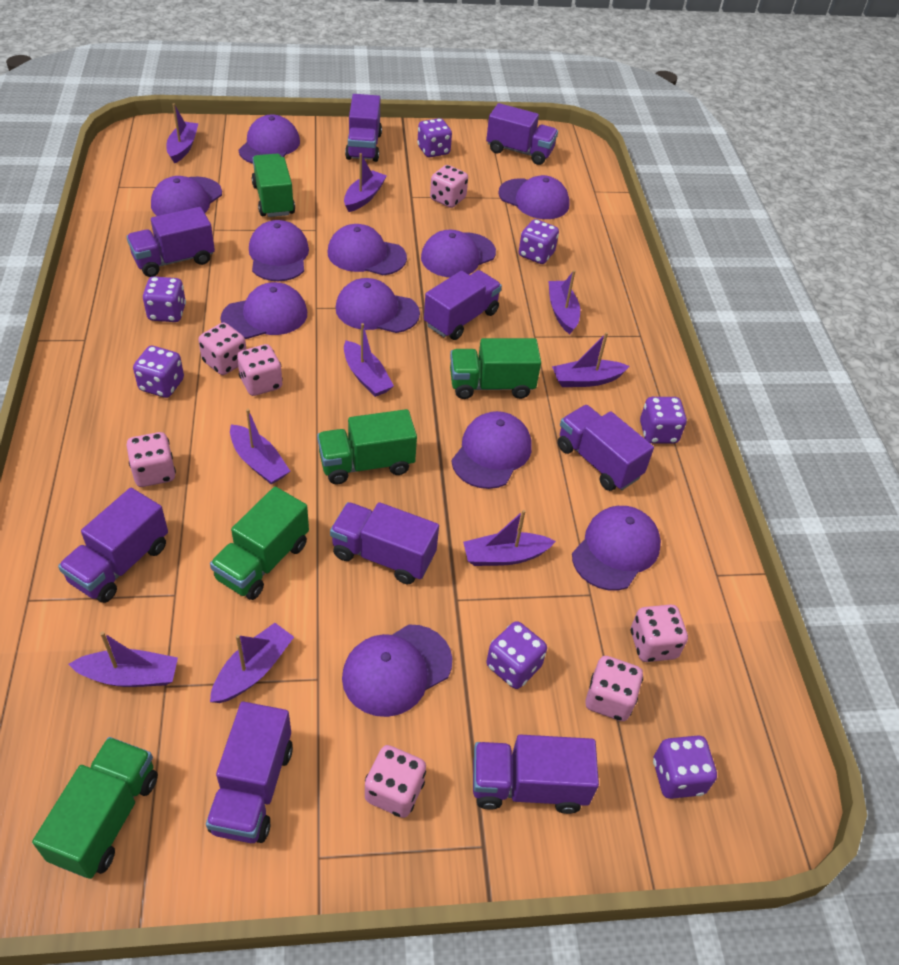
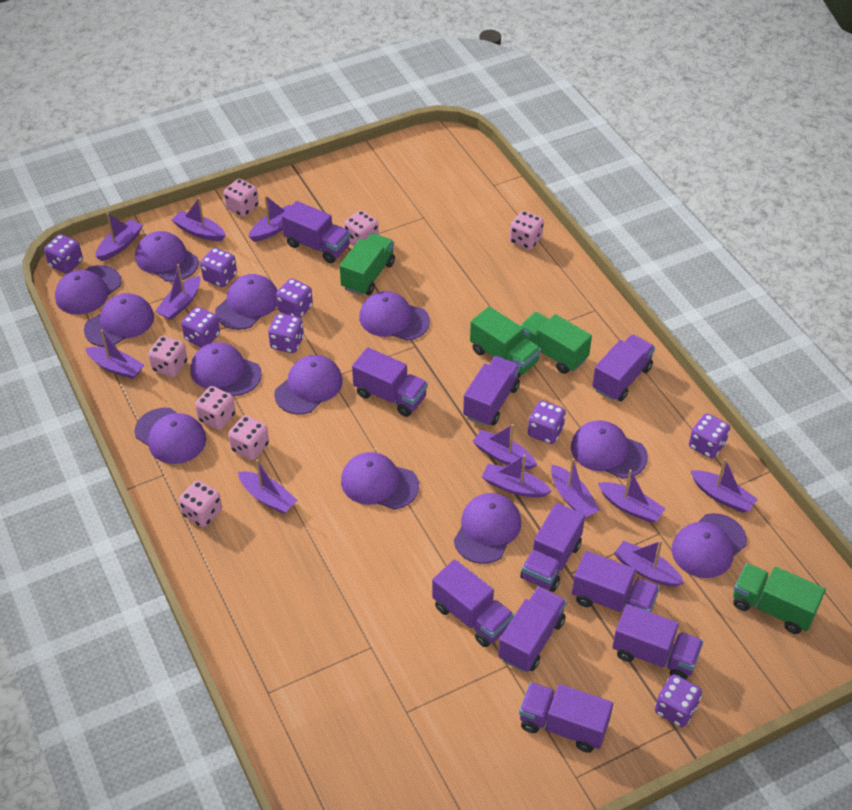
green truck: [32,737,158,879] [210,487,309,600] [252,154,295,217] [317,409,417,484] [450,338,541,399] = 5 -> [340,233,395,296] [470,306,541,378] [520,312,592,374] [733,563,826,634] = 4
purple boat: [69,632,178,687] [166,103,199,164] [210,623,294,703] [230,409,290,484] [344,153,387,212] [344,323,394,397] [463,510,556,566] [548,270,580,334] [552,332,630,387] = 9 -> [85,330,144,379] [96,213,143,261] [155,264,201,320] [172,198,226,241] [238,459,298,514] [249,195,291,242] [472,424,537,470] [482,454,552,498] [551,458,600,518] [598,469,666,523] [614,540,684,587] [691,458,758,513] = 12
purple cap: [151,176,222,216] [221,282,307,339] [238,114,300,164] [249,220,309,281] [328,224,407,275] [335,278,420,333] [342,625,452,717] [421,230,496,277] [451,411,532,489] [498,175,570,219] [572,506,661,590] = 11 -> [55,265,121,314] [84,293,154,347] [135,231,199,282] [135,408,206,464] [190,342,262,396] [215,274,277,330] [274,355,343,415] [341,452,419,509] [359,291,430,341] [454,493,521,564] [571,420,648,479] [672,513,747,578] = 12
purple dice: [133,346,184,398] [143,276,186,322] [417,118,452,157] [487,621,547,689] [519,219,559,264] [640,397,687,443] [653,735,717,799] = 7 -> [44,234,83,274] [181,307,220,348] [200,248,237,287] [268,313,304,353] [276,278,313,318] [528,400,566,444] [655,674,702,727] [689,413,730,459] = 8
purple truck: [58,488,168,603] [127,207,215,277] [206,702,293,843] [330,502,439,584] [345,94,382,162] [424,270,502,340] [473,735,599,814] [486,103,558,165] [558,405,654,491] = 9 -> [282,201,350,263] [352,347,428,417] [432,559,514,647] [463,356,520,426] [498,587,567,672] [519,682,613,753] [520,503,585,592] [572,551,660,612] [592,335,655,401] [612,604,704,680] = 10

